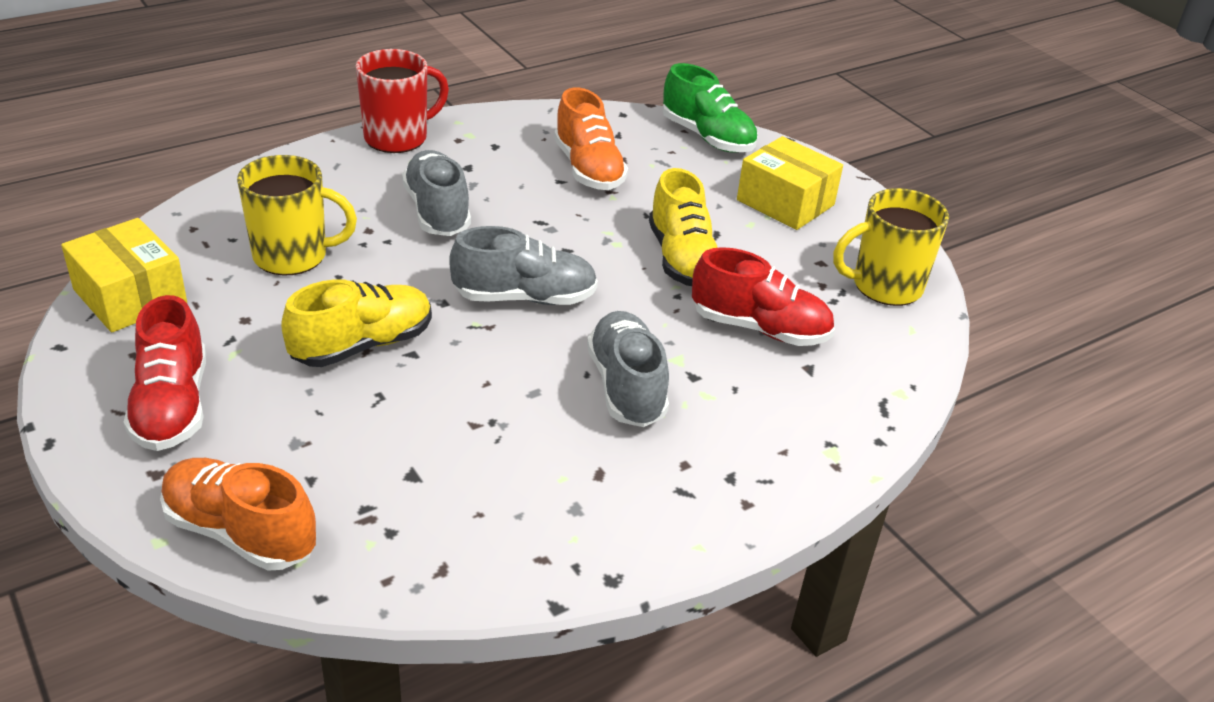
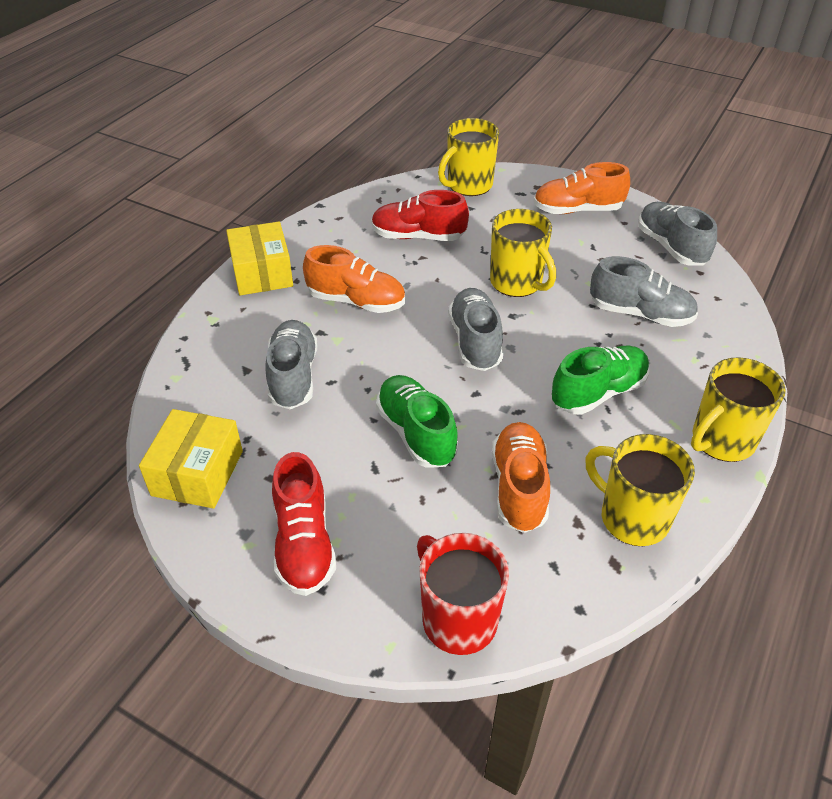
green shoe: [663,63,758,153] = 1 -> [376,375,458,468] [551,346,649,415] = 2
grey shoe: [402,150,471,236] [449,226,598,305] [587,311,669,427] = 3 -> [265,320,318,409] [448,288,503,371] [590,256,698,327] [638,202,717,266] = 4
orange shoe: [160,458,316,571] [554,88,628,190] = 2 -> [303,245,405,313] [492,422,550,533] [533,162,630,214] = 3
yellow mug: [237,155,357,275] [833,188,949,306] = 2 -> [438,118,499,196] [490,209,556,297] [585,434,695,546] [691,357,786,462] = 4
yellow shoe: [281,279,432,367] [649,168,718,286] = 2 -> none = 0

